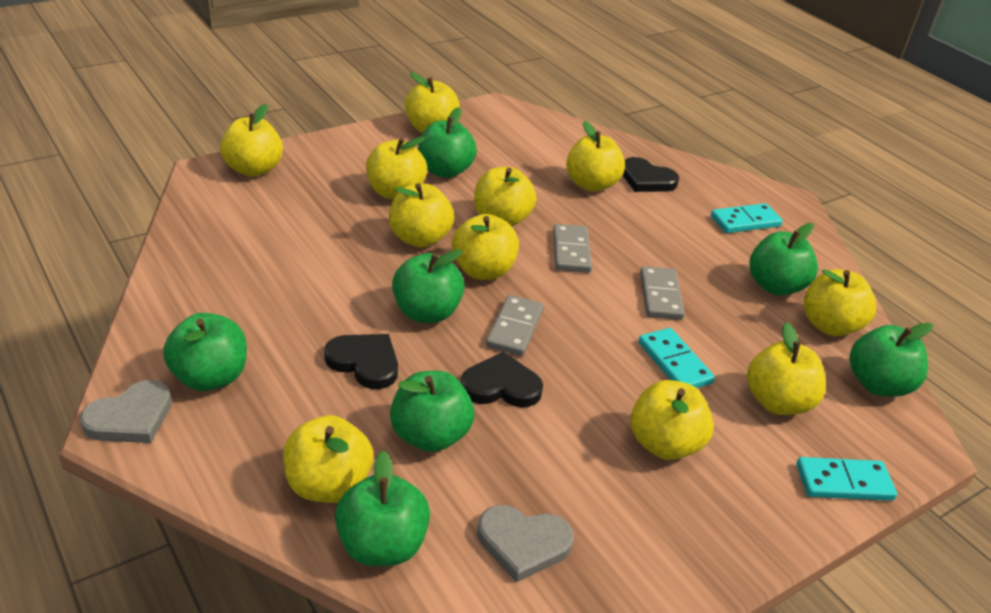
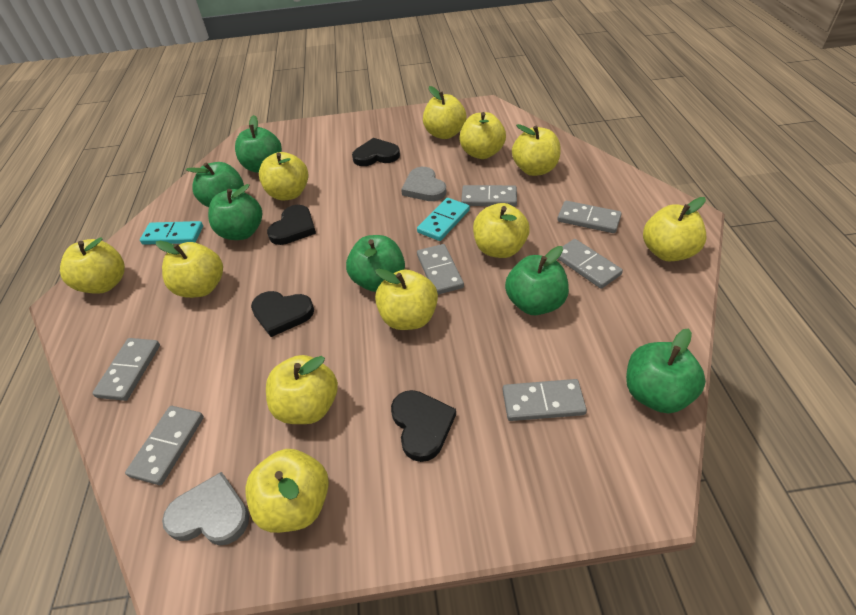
black heart: [324,334,398,389] [461,352,543,407] [622,157,679,192] = 3 -> [251,291,314,337] [267,205,316,245] [352,138,400,166] [391,390,456,462] = 4
green apple: [163,313,247,391] [335,451,430,566] [390,371,474,452] [392,249,465,323] [418,107,477,178] [749,223,818,296] [849,323,933,397] = 7 -> [186,162,244,207] [208,184,262,240] [235,115,282,173] [346,235,405,292] [505,246,569,315] [626,328,706,413] = 6
grey domino: [486,295,544,356] [553,224,592,273] [640,266,685,320] = 3 -> [92,338,160,401] [125,406,204,485] [417,244,464,295] [461,185,517,206] [503,379,587,421] [557,201,622,233] [558,239,623,289] = 7
turquoise domino: [638,328,715,388] [711,203,783,233] [796,457,897,501] = 3 -> [140,221,203,245] [417,198,470,241] = 2

